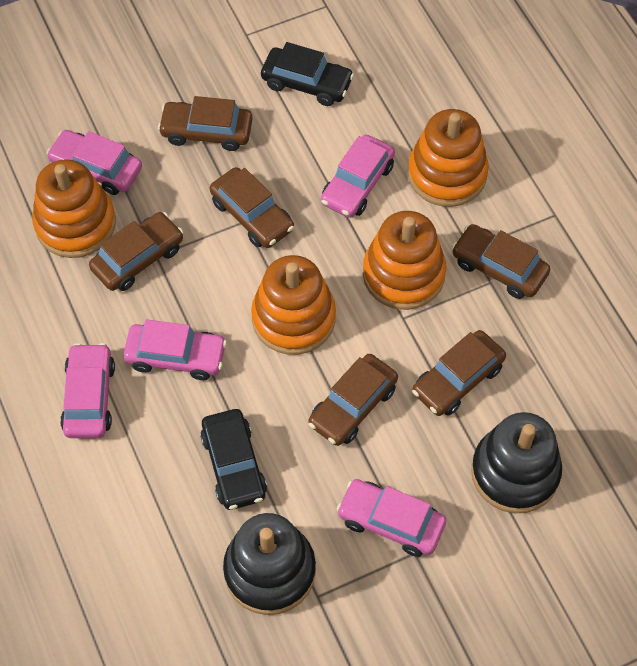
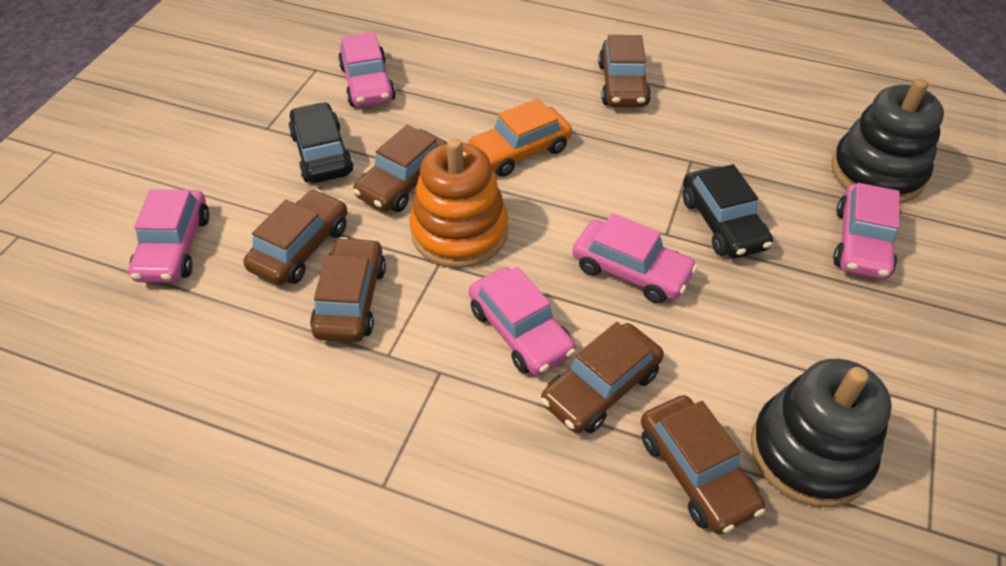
orange car: none = 0 -> [467,98,572,177] = 1
orange stacking toy: [32,159,116,258] [251,255,336,355] [363,211,446,310] [408,109,489,207] = 4 -> [409,138,508,268] = 1

